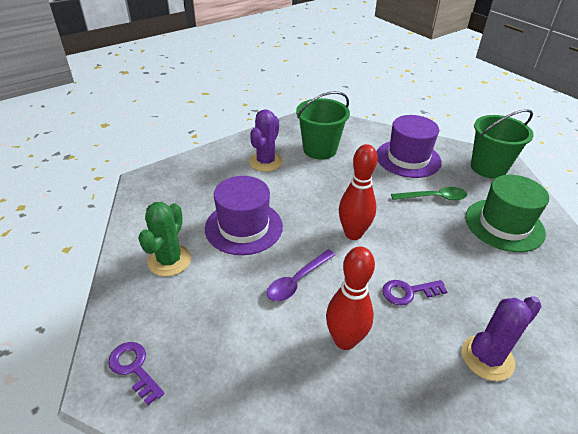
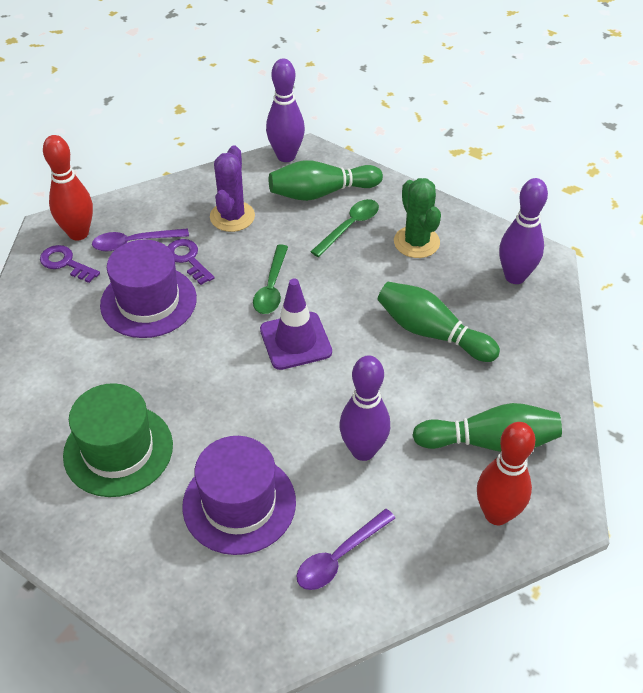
green bowling pin: none = 0 -> [269,160,383,201] [377,282,500,362] [412,403,562,452] = 3
green bucket: [296,91,350,160] [471,109,534,179] = 2 -> none = 0
green spoon: [391,187,467,201] = 1 -> [253,244,288,314] [310,199,379,257] = 2
purple bowling pin: none = 0 -> [266,59,305,162] [339,356,390,461] [499,178,548,284] = 3
purple cactus: [249,110,283,172] [462,296,542,381] = 2 -> [210,145,255,232] = 1
purple spoon: [267,249,335,301] = 1 -> [92,228,189,251] [296,509,395,590] = 2
purple traffic cone: none = 0 -> [260,279,332,370] = 1

